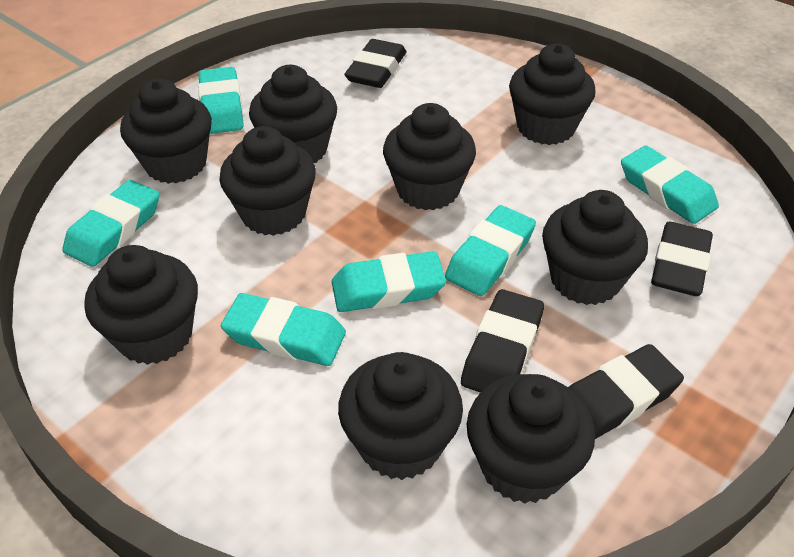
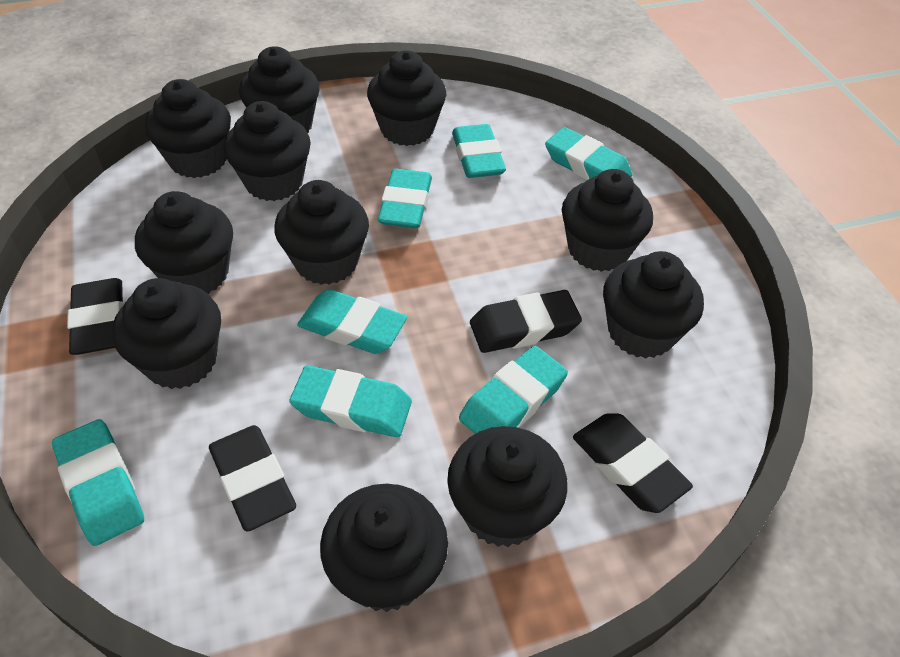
black cupcake: [85,245,198,365] [120,79,212,184] [219,126,316,236] [249,65,337,163] [338,352,463,480] [383,103,476,210] [467,374,595,504] [509,43,596,145] [542,190,648,305] = 9 -> [112,278,221,389] [135,191,233,294] [145,79,231,178] [224,101,311,201] [239,46,320,133] [275,180,369,285] [320,484,448,612] [367,50,447,146] [447,426,568,547] [562,169,653,272] [603,251,704,359] = 11
turquoise eraser: [62,180,159,267] [198,67,244,134] [221,293,346,366] [332,251,446,312] [445,205,536,296] [621,146,719,224] = 6 -> [52,419,144,546] [289,365,412,437] [297,289,407,354] [378,169,432,228] [452,124,506,178] [459,346,568,434] [545,127,633,180] = 7

